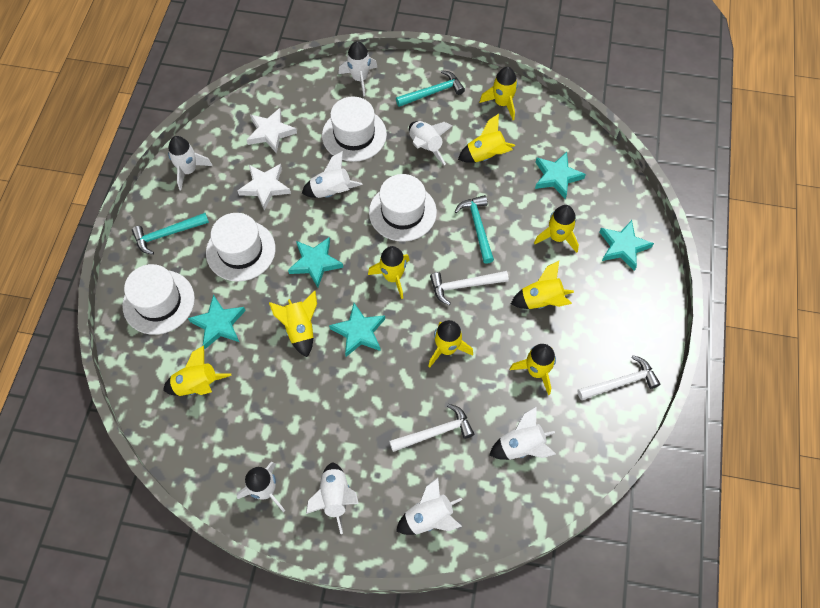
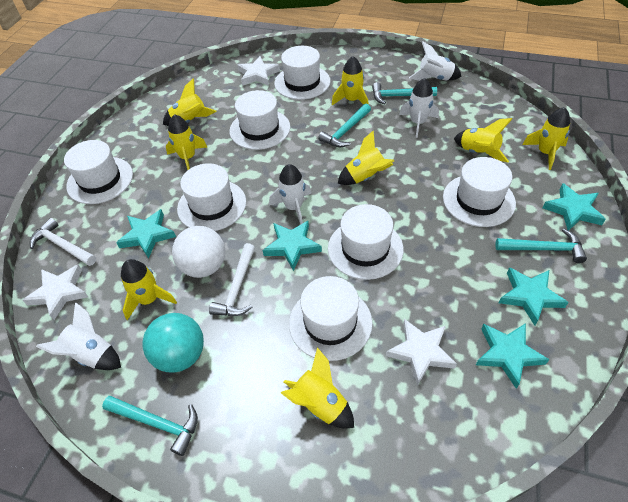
turquoise ball: none = 0 -> [142,313,204,373] = 1
turquoise hammer: [132,213,209,255] [396,70,465,107] [455,195,494,264] = 3 -> [102,396,198,456] [318,104,371,147] [372,82,437,105] [495,229,587,263] = 4
white ball: none = 0 -> [172,226,225,278] = 1
white hammer: [389,404,474,452] [430,271,509,305] [577,355,660,400] = 3 -> [30,218,96,266] [209,243,255,316] = 2
white hat: [122,264,195,335] [206,213,276,282] [322,96,387,162] [369,174,437,242] = 4 -> [64,140,133,204] [177,163,246,231] [229,90,290,150] [274,46,330,100] [289,276,373,361] [328,204,404,280] [443,157,516,227] = 7
white rocket: [168,136,212,190] [236,462,285,512] [302,151,363,198] [306,462,359,534] [338,41,378,97] [396,477,462,535] [409,121,452,165] [489,406,556,460] = 8 -> [36,302,121,370] [269,164,311,225] [399,78,439,138] [409,41,461,81] = 4
white star: [238,164,291,210] [247,108,297,154] = 2 -> [23,265,88,320] [237,56,280,86] [386,319,457,386] = 3
yellow rocket: [163,345,232,396] [269,291,317,357] [368,246,410,299] [429,320,473,367] [458,114,515,163] [479,67,518,120] [510,344,556,395] [511,261,574,309] [534,205,579,253] = 9 -> [121,259,177,320] [163,78,217,126] [166,114,208,170] [281,347,354,429] [332,56,369,105] [338,130,394,185] [454,118,512,162] [522,107,570,170] = 8

